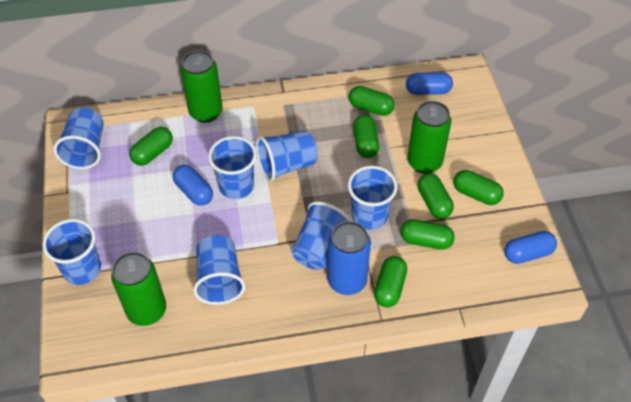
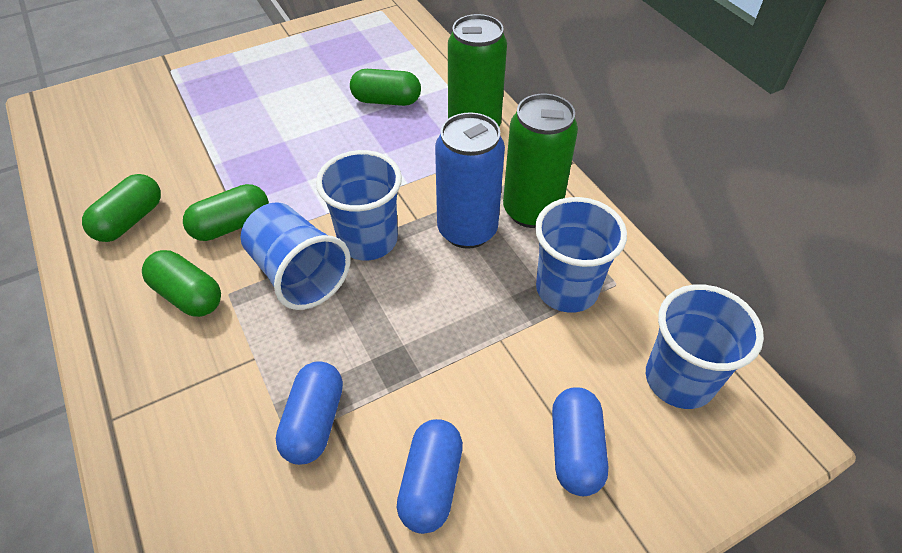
blue cup: [42,219,101,285] [54,108,103,169] [193,235,245,305] [208,136,257,199] [256,130,318,181] [291,201,351,270] [348,166,397,230] = 7 -> [241,202,350,310] [316,150,402,260] [535,197,627,313] [646,284,764,409] = 4
green can: [111,252,166,326] [180,50,223,123] [407,101,452,174] = 3 -> [448,14,507,127] [503,94,578,228] = 2
green capsule: [129,127,173,166] [348,86,395,116] [353,115,379,158] [374,256,407,307] [401,219,455,250] [418,173,454,219] [453,170,504,205] = 7 -> [82,174,161,242] [142,250,221,317] [183,184,269,241] [350,69,421,106] = 4

